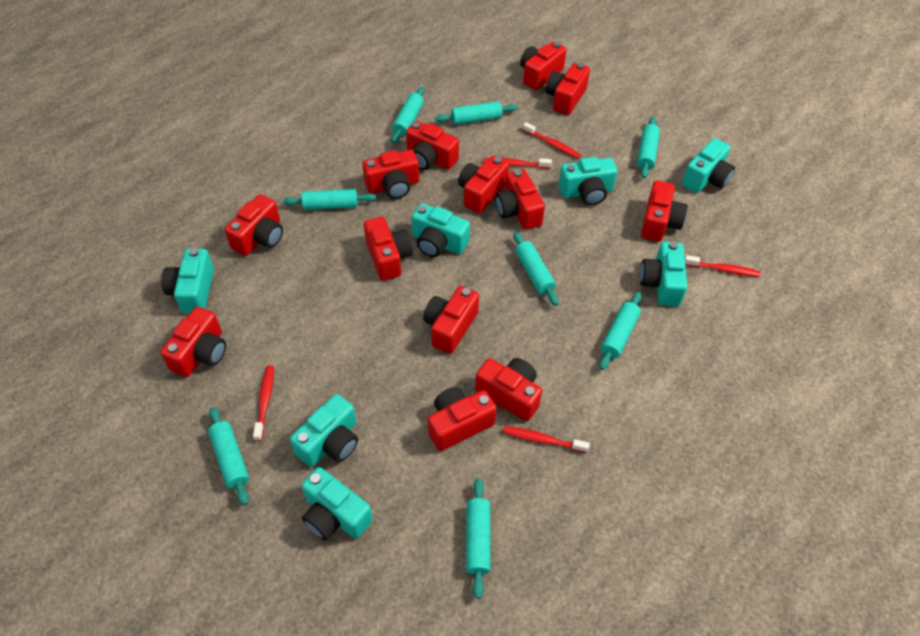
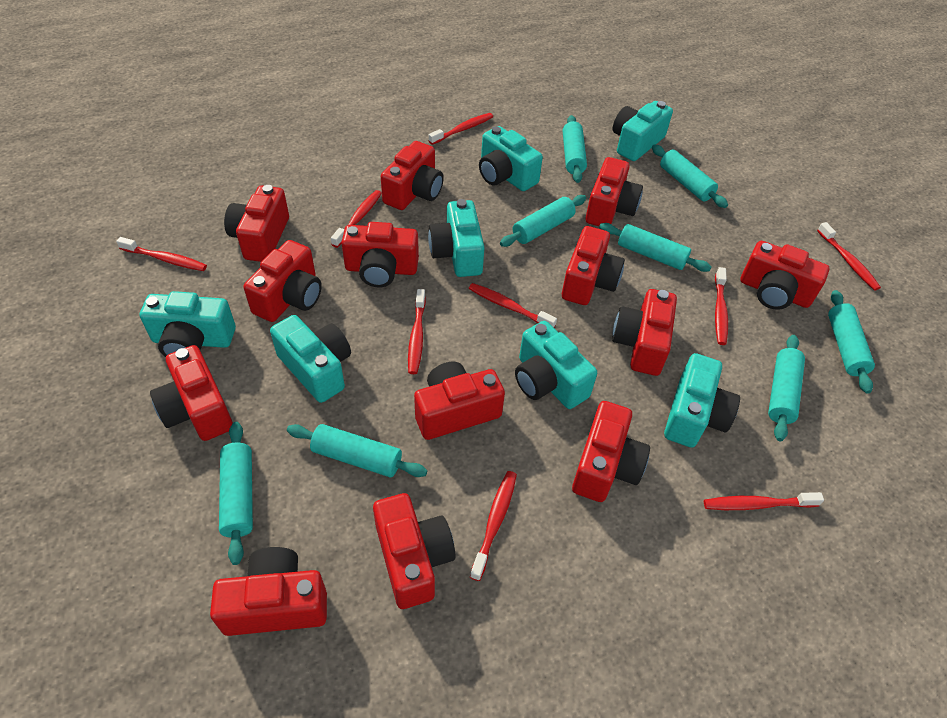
red toothbrush: [253,365,274,441] [483,158,552,169] [503,426,590,453] [523,122,581,158] [685,255,760,277] = 5 -> [116,237,207,271] [331,190,382,248] [408,289,426,374] [429,113,493,145] [469,283,557,327] [470,471,517,581] [704,492,824,510] [715,267,728,345] [817,222,881,291] = 9

